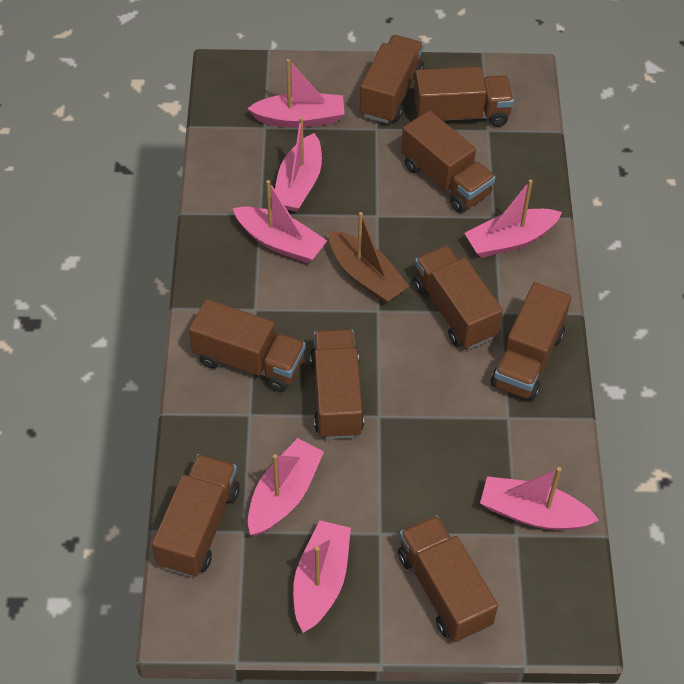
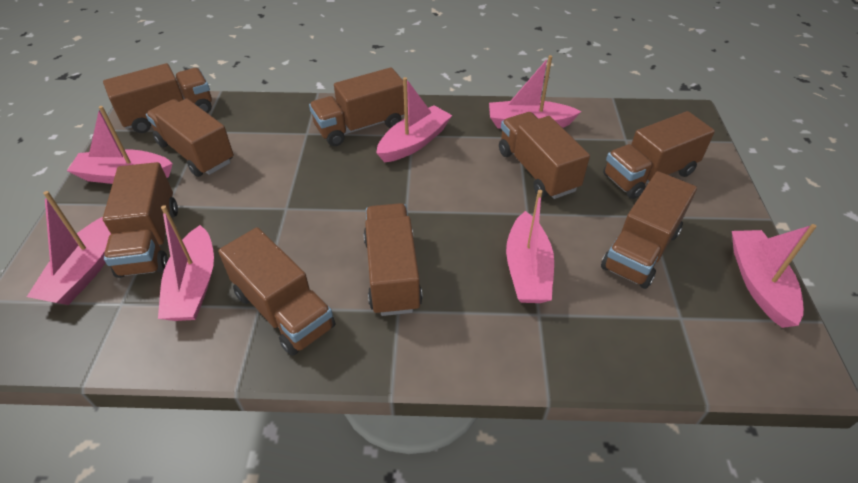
brown boat: [329,212,409,303] = 1 -> none = 0

